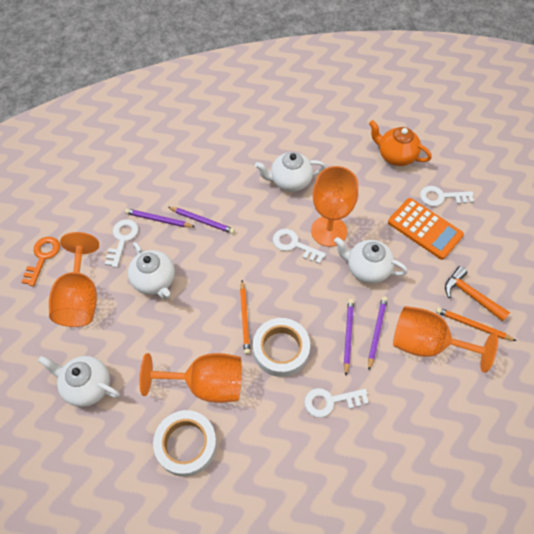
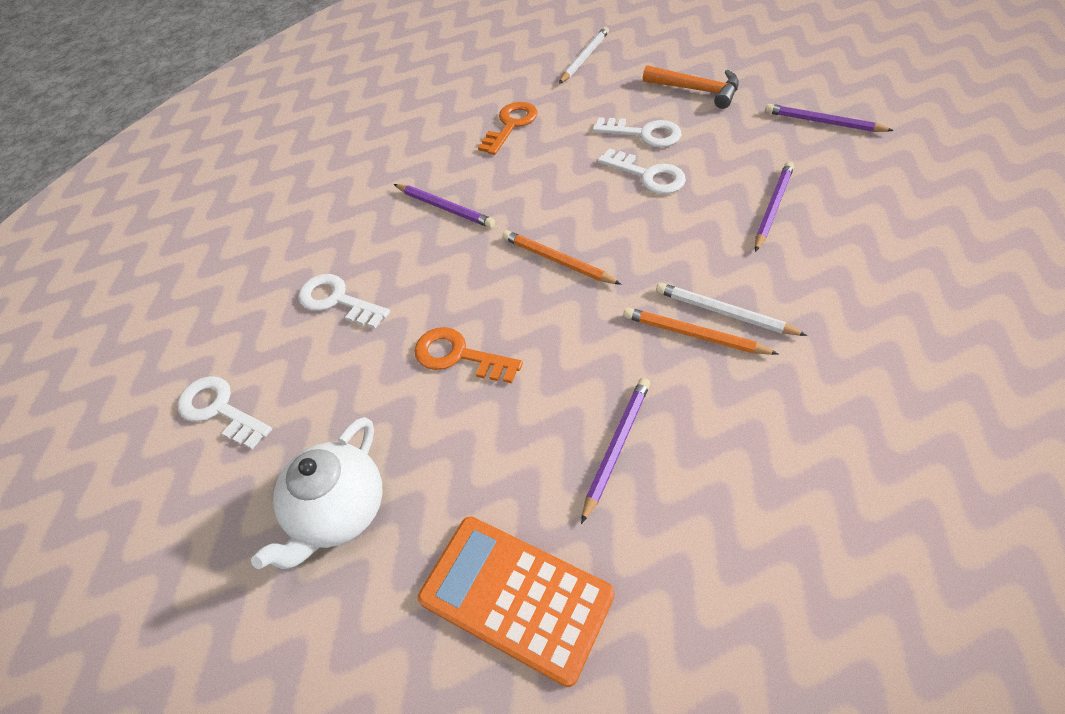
orange goblet: [49,232,99,327] [139,353,242,403] [311,166,358,247] [393,306,498,373] = 4 -> none = 0
orange key: [22,237,60,286] = 1 -> [414,327,523,384] [478,102,538,155] = 2
orange teapot: [369,120,432,166] = 1 -> none = 0
white pencil: none = 0 -> [559,27,609,84] [656,283,807,336] = 2
white tape: [153,410,217,477] [253,318,310,377] = 2 -> none = 0
white teapot: [38,356,120,407] [128,242,175,299] [255,152,326,192] [334,237,408,284] = 4 -> [251,417,382,569] = 1

